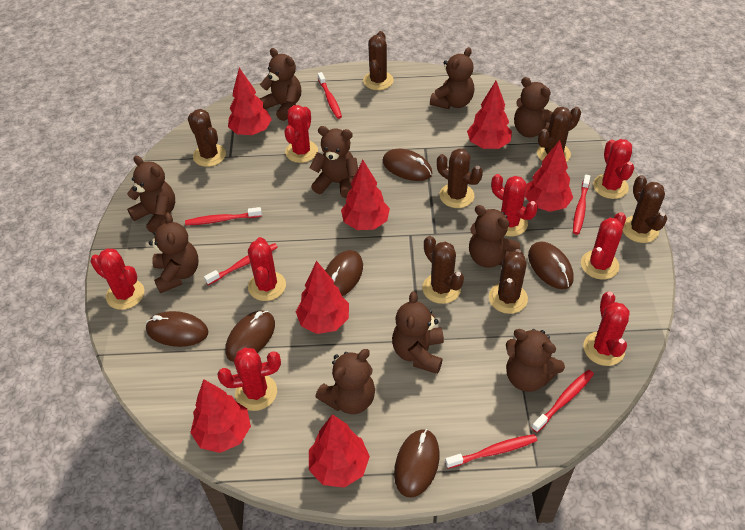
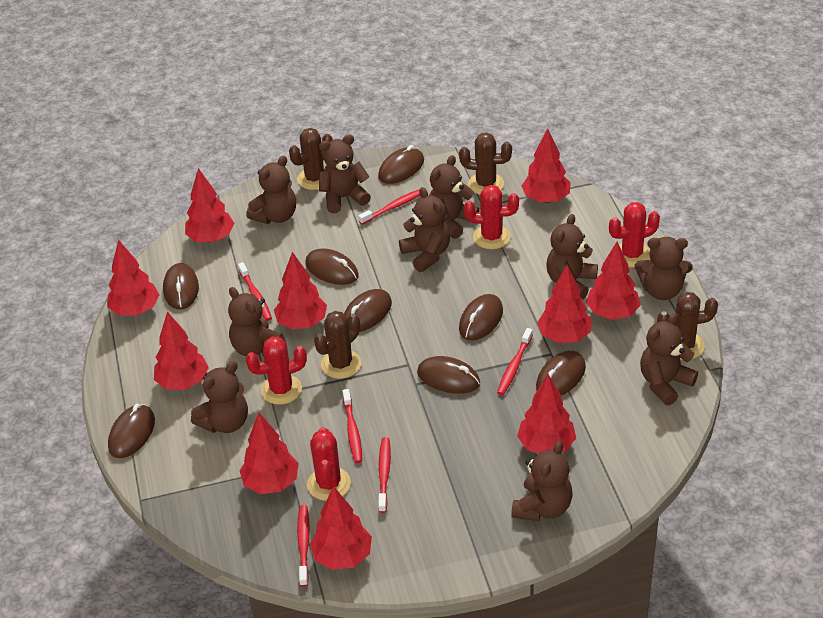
brown cactus: [188,109,226,167] [363,31,393,90] [422,236,464,304] [437,148,483,208] [489,249,528,314] [537,107,581,162] [622,175,667,243] = 7 -> [289,128,333,190] [314,311,361,379] [459,133,512,195] [657,292,718,360] = 4
brown mouse: [146,311,208,347] [225,310,275,362] [325,250,363,296] [383,148,432,181] [394,429,440,497] [528,241,574,289] = 6 -> [108,404,155,458] [163,263,199,309] [305,248,359,285] [344,289,392,332] [378,145,424,184] [417,356,480,394] [459,294,503,341] [536,351,586,395] = 8
red cactus: [90,248,144,310] [217,348,281,411] [248,237,286,301] [284,105,318,163] [491,174,538,237] [581,212,626,280] [583,291,630,366] [593,139,634,199] = 8 -> [245,337,307,405] [307,427,351,501] [464,185,519,249] [609,202,660,267] = 4
red tree: [190,379,251,453] [228,68,272,135] [296,261,349,334] [309,414,370,488] [341,160,390,230] [467,81,512,149] [525,140,573,212] = 7 -> [107,240,159,316] [154,312,209,390] [185,168,235,243] [240,413,299,494] [274,252,327,329] [310,486,372,570] [517,374,576,453] [521,128,571,203] [537,265,592,343] [586,242,640,320] = 10

